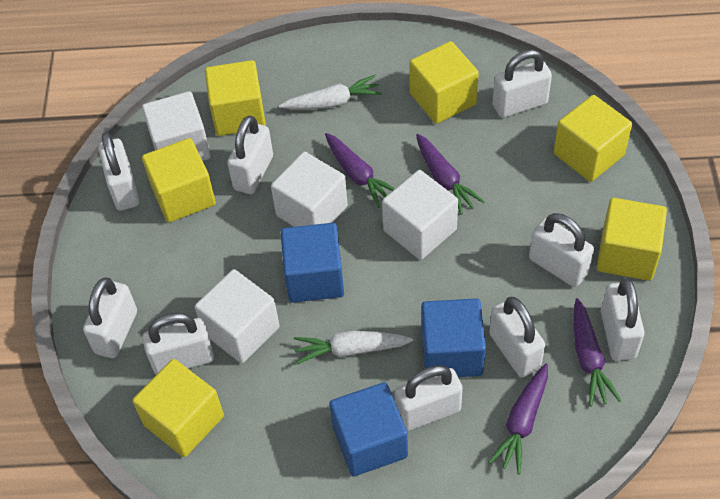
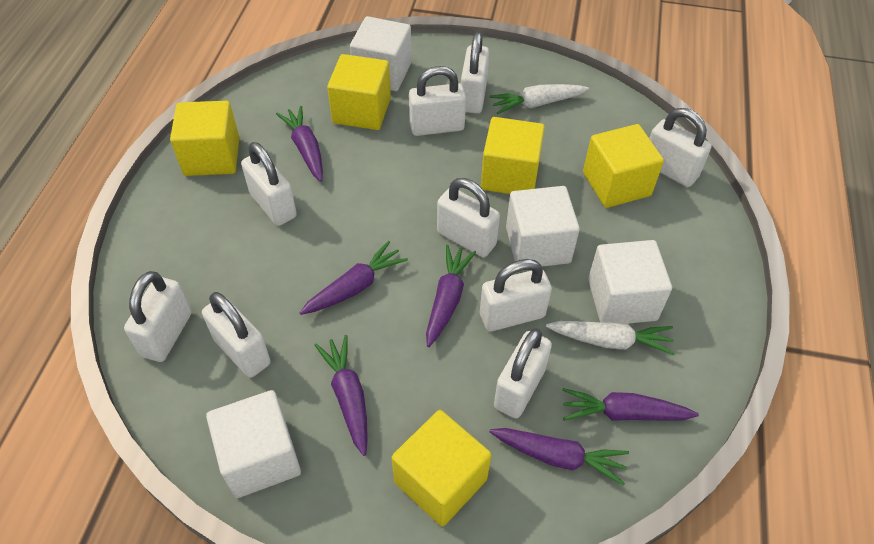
blue cube: [281,223,344,303] [329,382,408,477] [421,298,486,377] = 3 -> none = 0
purple carrot: [325,133,395,208] [416,134,485,215] [488,364,548,475] [574,298,621,407] = 4 -> [276,106,323,182] [299,241,408,315] [315,335,368,456] [426,245,476,347] [489,428,629,486] [562,388,699,421] = 6
yellow cube: [132,359,224,457] [142,138,216,223] [205,60,266,136] [410,41,479,124] [554,95,632,182] [597,198,667,281] = 6 -> [170,101,239,176] [327,54,391,130] [392,410,491,526] [481,117,545,194] [583,124,664,208] = 5

